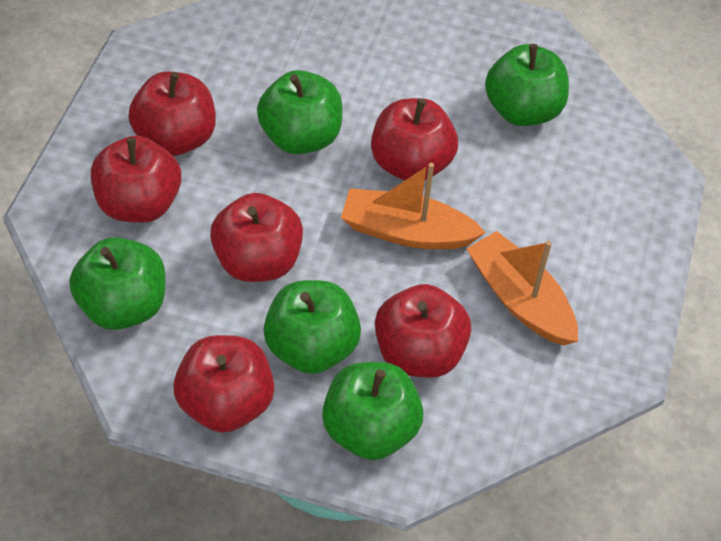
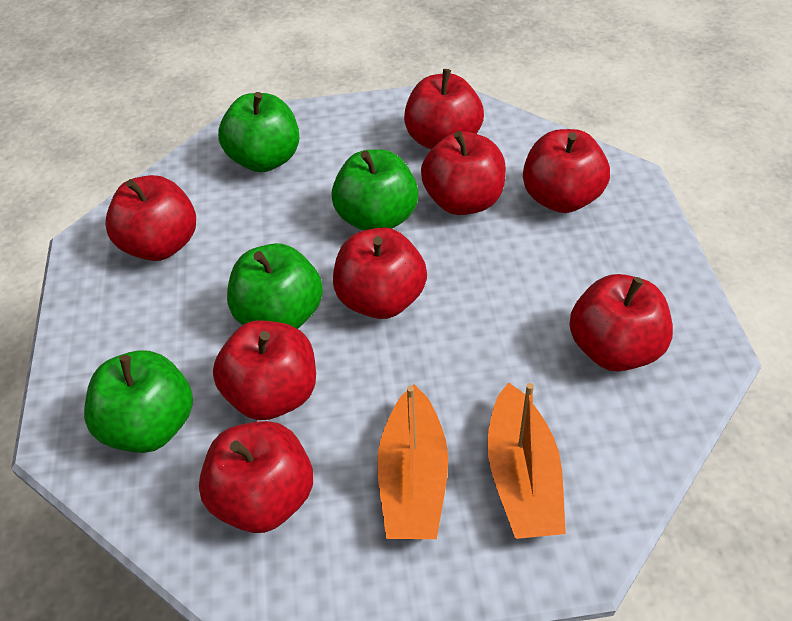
green apple: [69,237,165,330] [257,70,343,154] [263,280,361,374] [322,362,424,460] [485,44,569,126] = 5 -> [84,351,193,453] [218,92,299,172] [227,243,323,329] [331,149,419,231] = 4
red apple: [91,136,181,223] [128,72,216,156] [173,335,275,433] [210,193,303,282] [371,98,458,181] [375,284,471,378] = 6 -> [105,175,196,261] [199,421,313,533] [213,321,316,420] [333,227,427,319] [404,69,484,149] [421,131,506,215] [523,129,610,213] [569,274,673,371] = 8

